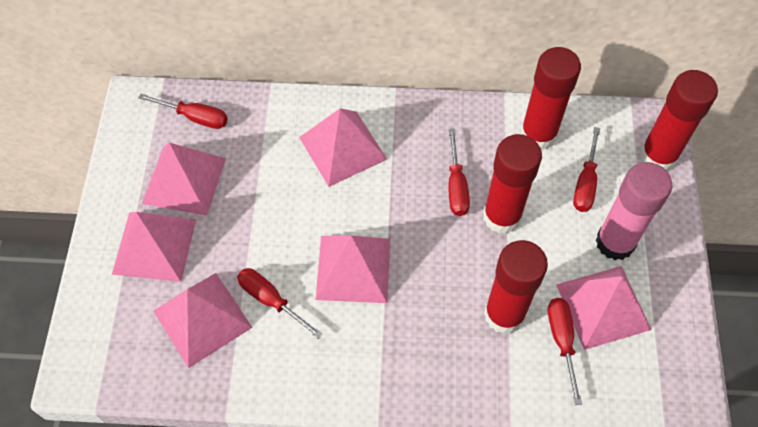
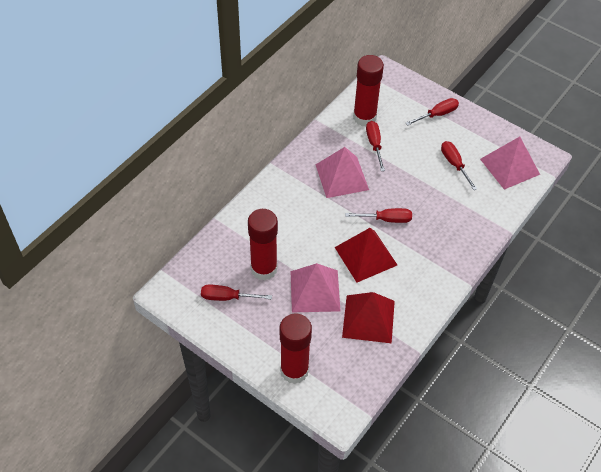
pink glue stick: [595,162,672,260] = 1 -> none = 0
pink pyramid: [112,212,196,282] [142,143,226,216] [153,273,253,368] [299,108,387,187] [316,236,390,303] [556,266,652,350] = 6 -> [290,263,340,312] [315,147,369,198] [480,137,540,190] = 3
red glue stick: [483,134,542,234] [484,240,548,334] [521,47,581,150] [639,70,718,171] = 4 -> [248,209,278,280] [280,314,312,384] [353,55,384,126] = 3
red pyramid: none = 0 -> [335,228,397,282] [342,292,395,343] = 2

